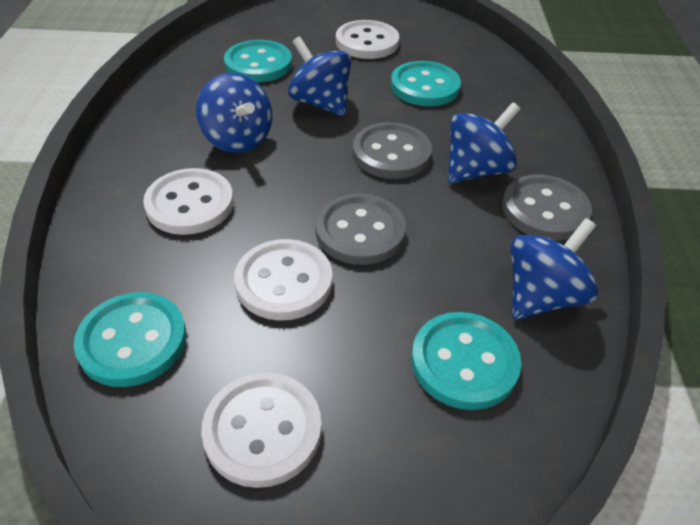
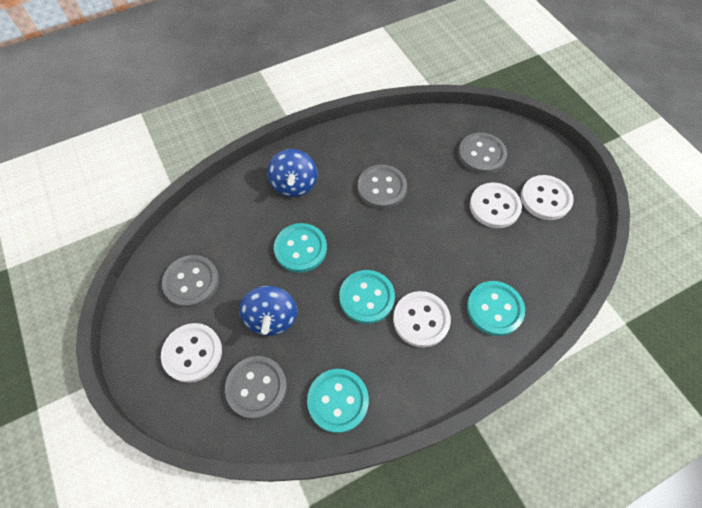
blue spinning top: [196,73,272,153] [288,36,351,116] [448,102,520,183] [511,218,598,320] = 4 -> [239,286,297,336] [267,149,317,197] = 2
grey button: [316,194,406,265] [353,122,432,179] [502,175,592,241] = 3 -> [162,255,219,308] [225,356,287,419] [358,165,407,209] [458,133,507,174] = 4

